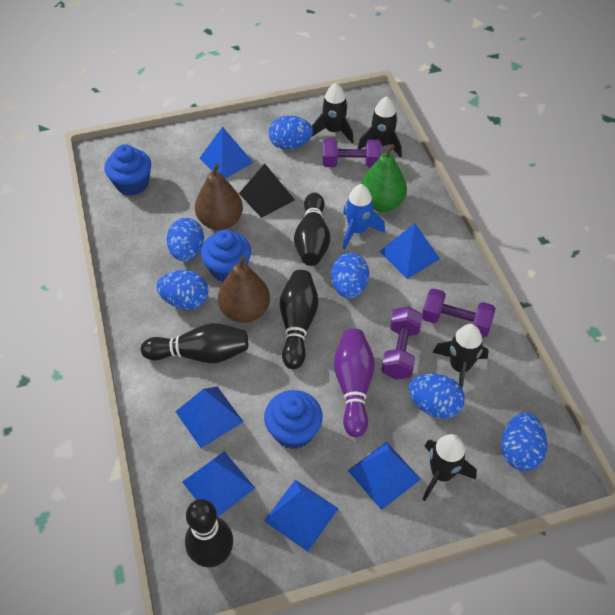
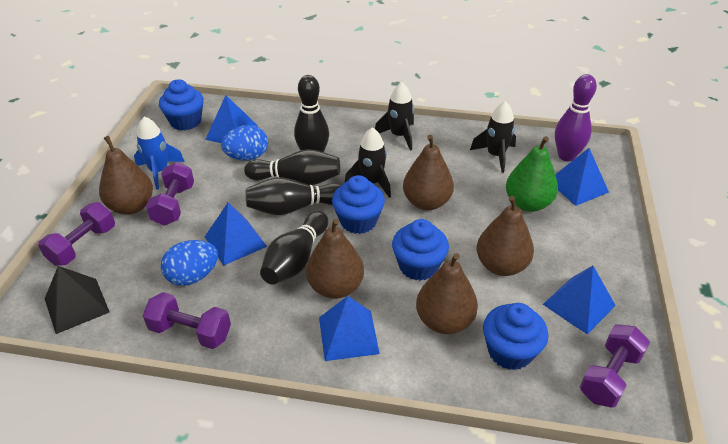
black rocket: [312,83,354,143] [358,96,402,158] [422,434,477,501] [433,324,489,388] = 4 -> [344,127,391,198] [375,82,414,150] [470,101,516,173] = 3
blue cupcake: [105,144,151,196] [201,230,251,282] [264,390,323,449] = 3 -> [159,79,204,130] [332,175,385,234] [392,219,449,281] [483,303,548,370] = 4
blue egg: [156,270,209,310] [166,218,204,261] [269,115,313,150] [331,253,369,299] [408,374,465,419] [501,413,547,471] = 6 -> [161,240,218,286] [221,125,268,161] = 2
blue pyramid: [175,386,243,448] [182,451,255,517] [199,127,254,178] [264,480,339,552] [348,442,421,510] [379,223,440,279] = 6 -> [205,95,258,143] [205,202,267,265] [319,296,380,361] [543,265,616,334] [555,148,609,206] = 5
brown pear: [195,163,243,230] [218,255,270,323] = 2 -> [99,136,153,215] [306,218,364,299] [403,135,454,210] [416,253,478,334] [477,196,534,276] = 5
purple dumbbell: [323,139,382,168] [381,307,423,379] [422,288,496,338] = 3 -> [38,202,115,266] [143,292,231,349] [146,162,194,226] [580,324,650,408] = 4

